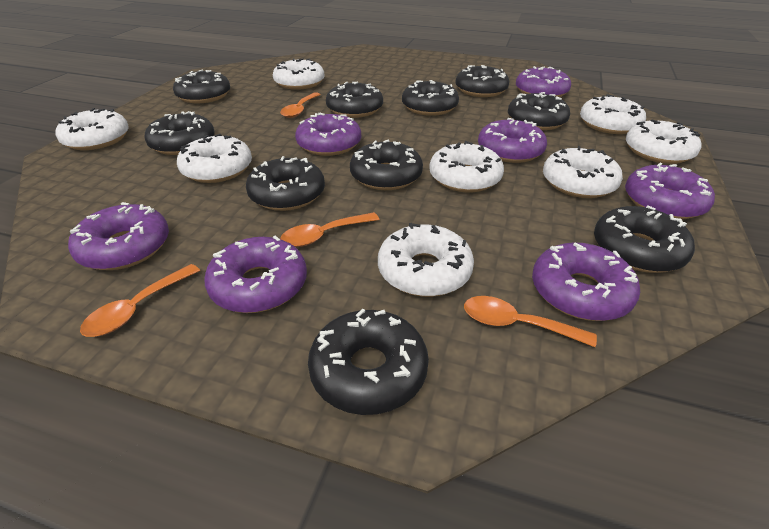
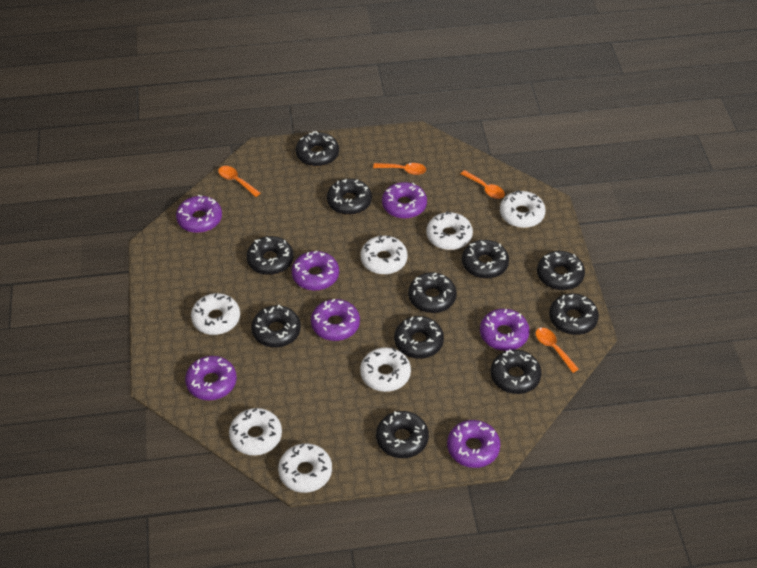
black donut: [144,111,215,155] [173,70,230,103] [246,156,325,211] [308,309,429,415] [326,82,383,118] [350,140,423,190] [402,80,459,116] [456,65,509,97] [508,92,570,130] [594,205,695,273] = 10 -> [246,236,294,275] [251,305,301,348] [296,131,339,166] [327,179,372,215] [376,411,429,458] [394,316,444,359] [408,272,457,313] [462,240,509,279] [491,350,542,394] [537,251,585,290] [549,293,599,335] = 11
white donut: [56,108,129,150] [177,134,252,183] [273,58,324,90] [378,223,474,297] [429,141,504,192] [543,146,623,198] [580,94,646,134] [626,119,701,164] = 8 -> [191,293,240,335] [229,408,282,455] [278,443,332,493] [360,347,411,392] [361,235,408,274] [427,211,473,250] [500,190,546,228] = 7

